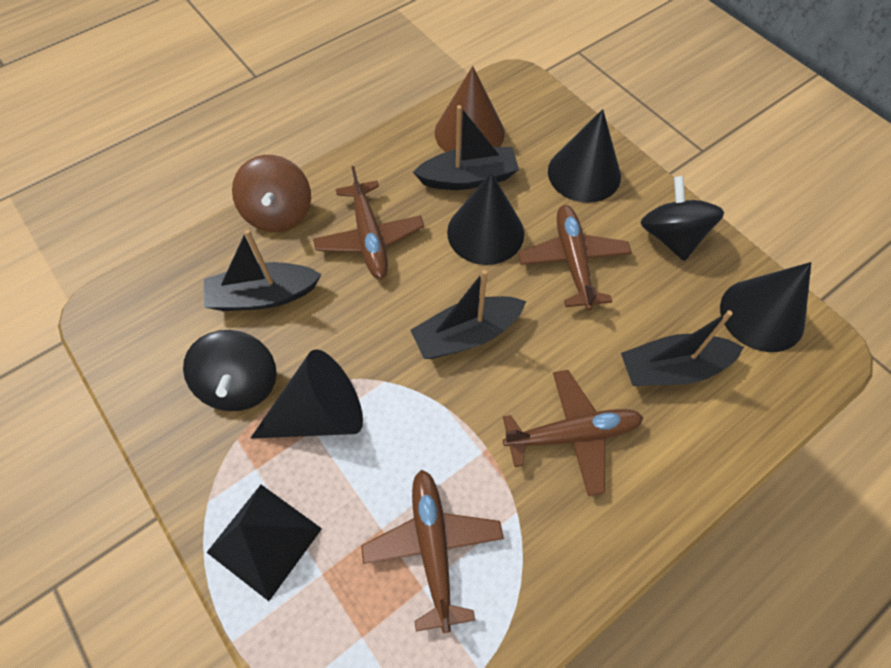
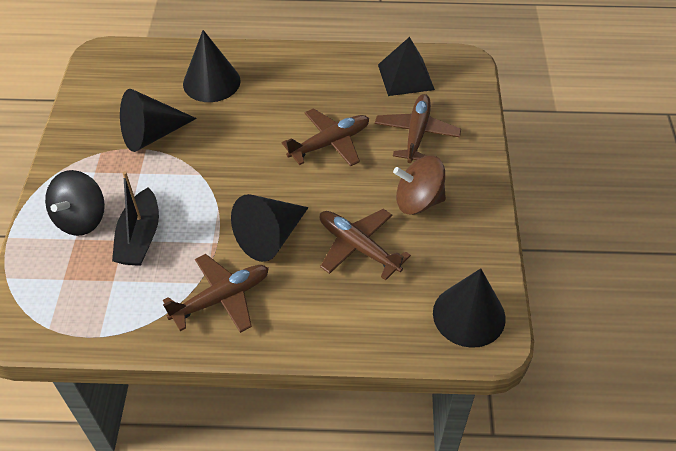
black boat: [204,229,321,311] [411,270,526,359] [413,105,519,190] [621,310,744,386] = 4 -> [112,171,159,266] = 1
black spinning top: [183,330,277,411] [640,176,724,261] = 2 -> [45,170,105,236] = 1
brown cone: [435,66,505,152] = 1 -> none = 0

